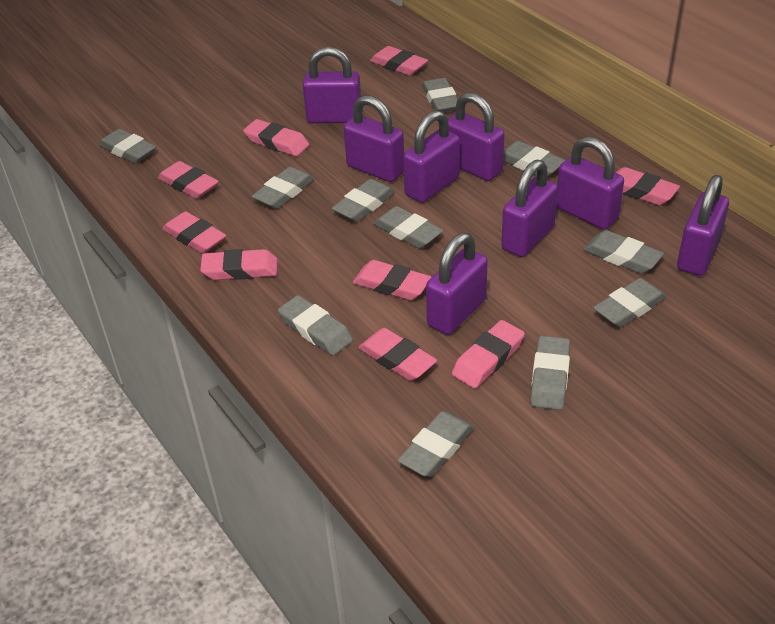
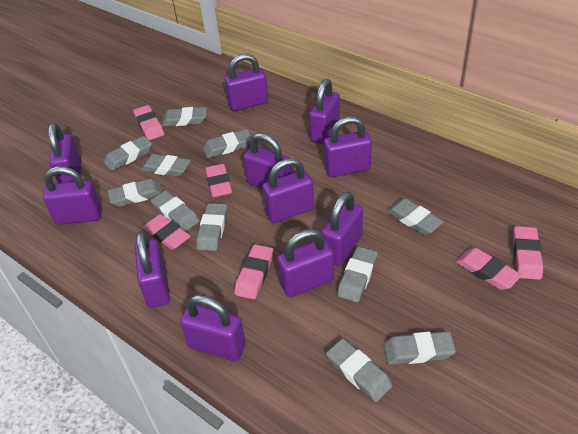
pink eraser: [158,161,219,199] [163,211,226,253] [200,249,278,280] [243,119,309,156] [353,260,431,300] [358,328,437,381] [370,46,428,76] [452,320,525,388] [615,167,680,205] = 9 -> [133,105,164,140] [143,214,191,250] [205,164,232,198] [234,244,274,299] [456,248,522,290] [513,226,543,280] = 6
purple padlock: [303,47,361,123] [344,95,404,182] [403,110,460,203] [426,233,488,335] [448,92,504,181] [501,160,558,257] [556,137,624,230] [677,175,729,276] = 8 -> [43,166,102,225] [48,123,82,183] [135,231,170,308] [180,295,246,361] [225,54,268,111] [244,133,292,189] [262,158,314,223] [277,229,334,297] [309,79,340,144] [321,192,363,266] [324,116,372,177] = 11

